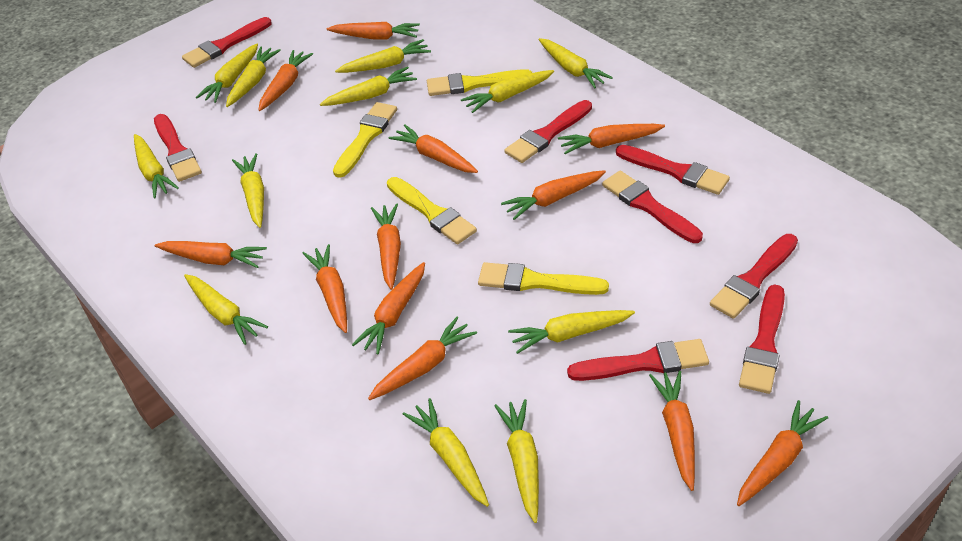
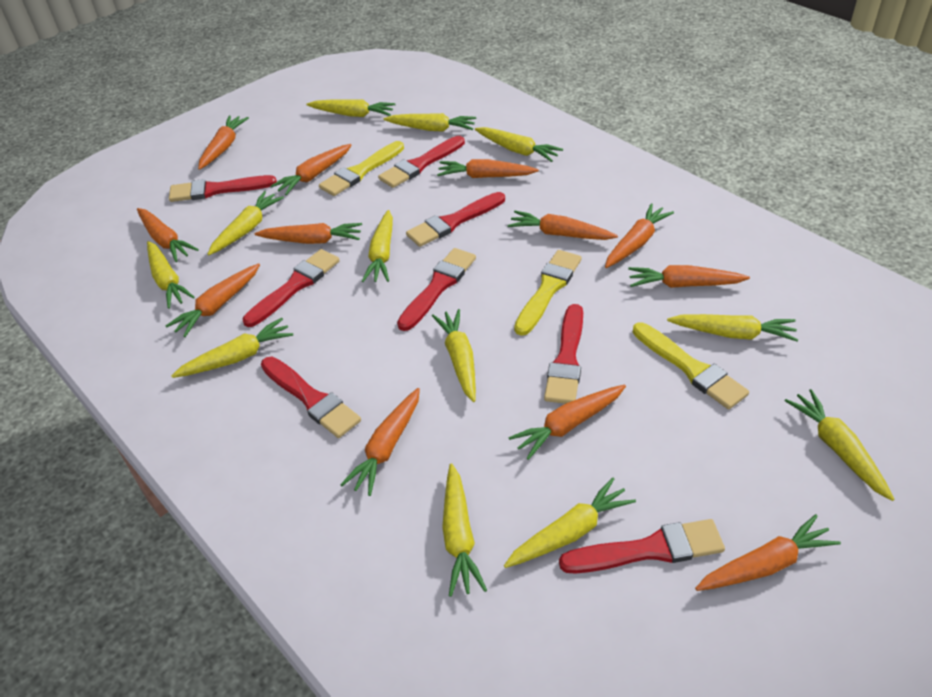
yellow brush: [333,102,397,178] [387,177,477,244] [427,69,532,96] [478,262,609,295] = 4 -> [319,141,404,196] [514,250,582,336] [633,322,749,409] = 3

